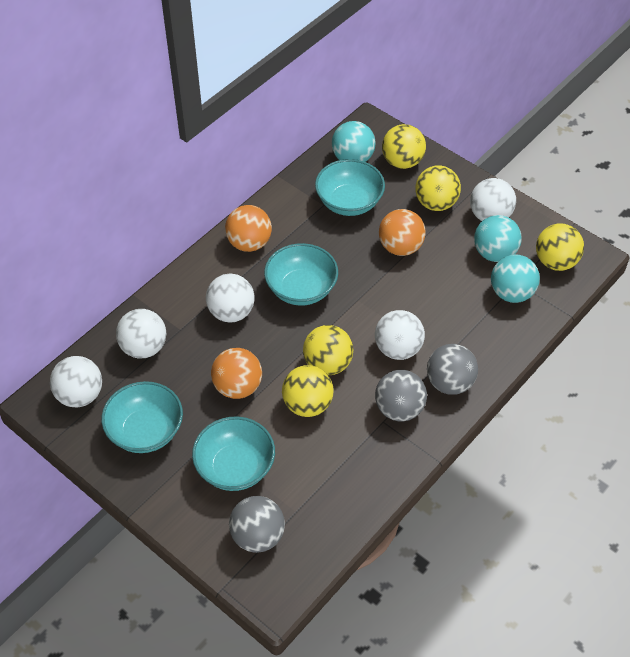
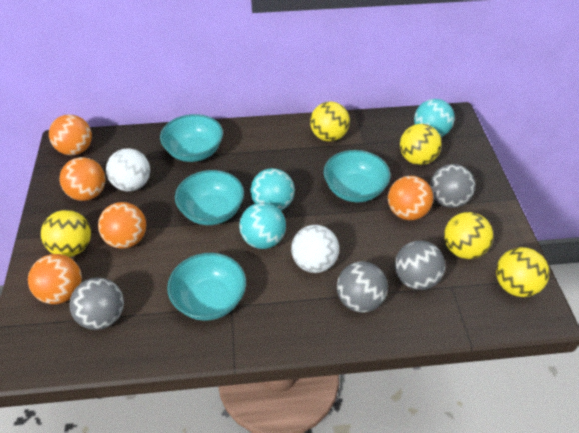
grey ball: [229,496,285,553] [375,370,427,421] [427,344,478,395] = 3 -> [69,277,124,330] [337,261,388,313] [395,240,445,290] [430,164,475,208] = 4
orange ball: [211,348,262,399] [225,205,272,252] [379,209,426,256] = 3 -> [28,254,82,304] [49,115,92,155] [60,157,106,201] [98,202,146,249] [388,176,433,220] = 5
white ball: [50,356,102,407] [116,309,166,358] [206,274,255,322] [375,310,425,360] [470,178,516,221] = 5 -> [106,148,150,191] [291,225,339,273] = 2

